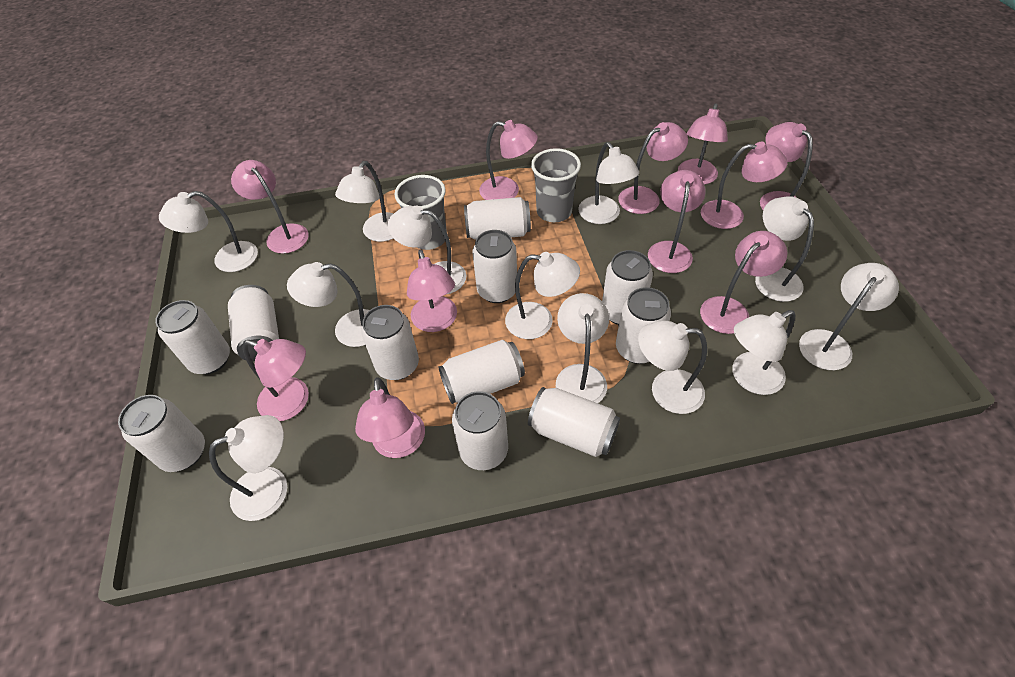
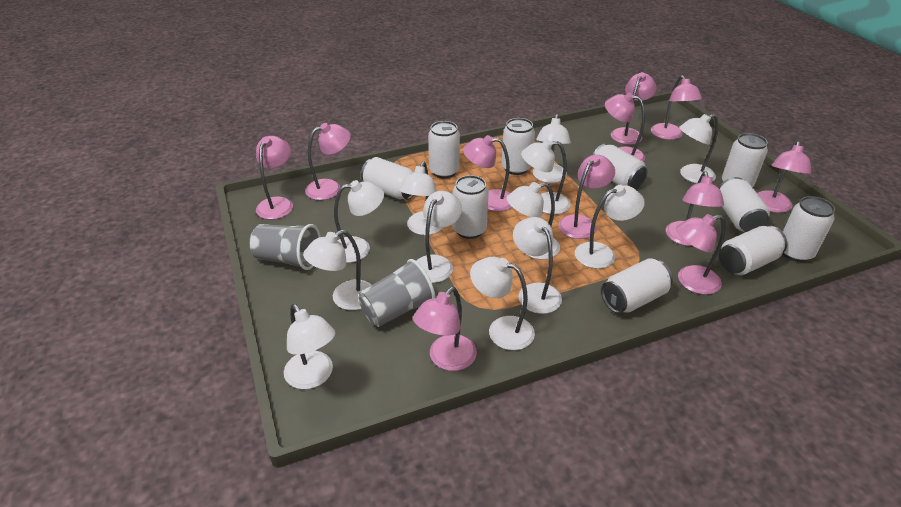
white can: [118,395,205,472] [155,300,230,374] [228,285,279,362] [361,305,419,380] [438,340,525,404] [452,391,508,470] [464,197,531,240] [473,230,517,303] [528,387,620,457] [602,250,653,325] [616,287,671,364] = 11 -> [361,157,414,200] [428,121,460,178] [453,175,489,239] [501,118,535,175] [593,144,648,189] [601,258,673,314] [718,177,770,232] [719,226,787,275] [722,133,768,187] [782,196,835,262] = 10

